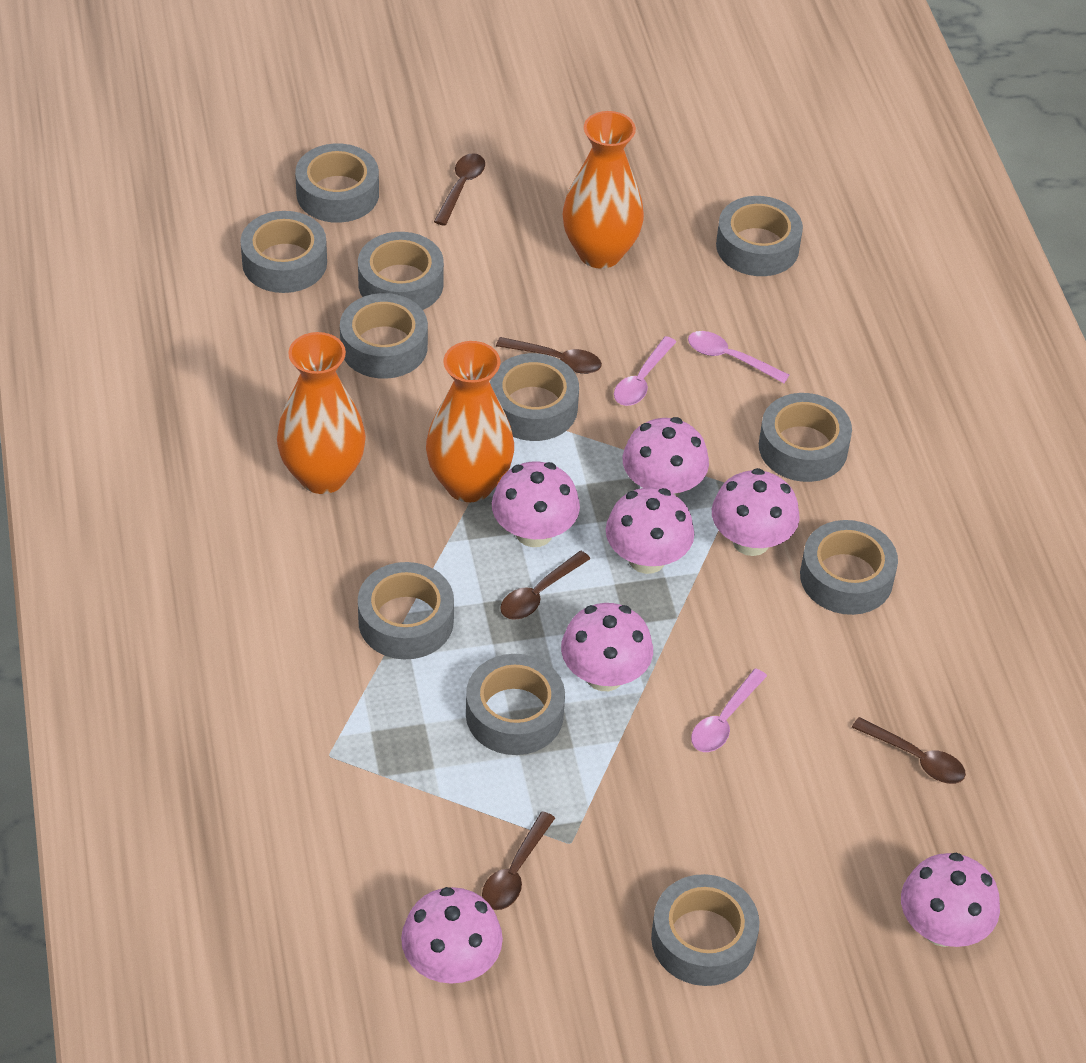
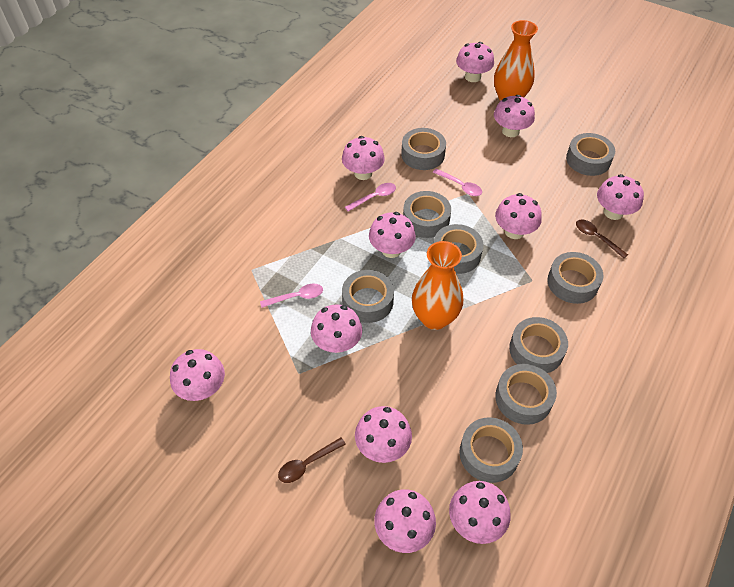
brown spoon: [434,153,485,226] [482,811,555,910] [496,337,602,374] [500,551,590,620] [852,717,966,784] = 5 -> [278,437,346,483] [576,219,628,259] = 2
grey tape: [240,211,327,293] [295,143,379,223] [340,293,428,379] [358,232,444,310] [358,562,454,659] [466,654,565,755] [490,353,579,441] [651,874,759,986] [716,196,803,276] [759,393,852,482] [800,520,898,615] = 11 -> [342,270,394,323] [401,128,446,170] [403,191,451,238] [433,224,483,274] [459,417,523,483] [495,364,557,425] [509,317,568,373] [548,252,604,304] [566,133,615,176] = 9
orange vase: [277,332,366,494] [426,341,514,502] [563,111,644,269] = 3 -> [412,241,463,330] [494,20,538,101] = 2
pink mushroom: [401,887,503,984] [492,461,580,547] [561,603,653,691] [606,487,694,574] [623,417,709,497] [712,468,800,556] [901,853,1000,947] = 7 -> [170,349,225,401] [311,304,362,353] [342,136,385,180] [355,406,412,463] [369,212,416,258] [374,489,436,553] [449,481,511,544] [456,42,494,82] [494,95,535,137] [495,193,542,239] [597,174,644,220] = 11

